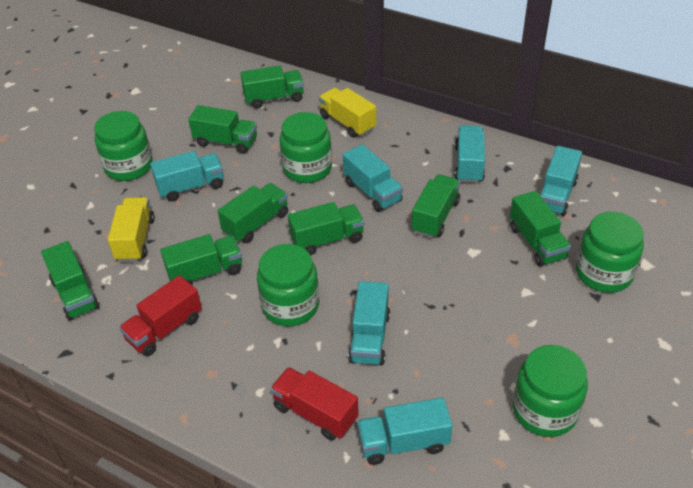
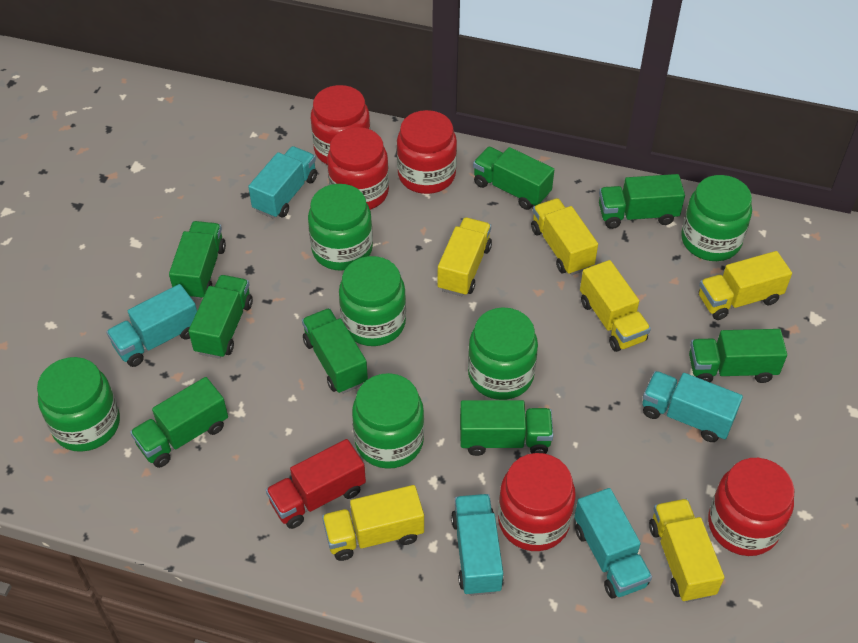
green jar: [94,111,153,181] [257,244,319,326] [280,112,332,183] [513,345,588,437] [576,212,644,293] = 5 -> [37,357,120,452] [308,184,373,271] [339,256,406,346] [352,373,424,469] [468,307,538,400] [681,175,752,261] = 6
red jar: none = 0 -> [311,85,371,165] [327,127,389,210] [397,110,457,194] [498,453,576,551] [708,458,795,556] = 5
red truck: [119,275,202,356] [270,367,359,441] = 2 -> [266,439,366,529] = 1
turquoise truck: [150,151,224,201] [343,144,403,212] [348,281,390,366] [357,398,452,465] [454,125,485,183] [540,146,582,216] = 6 -> [106,284,197,367] [248,146,317,219] [451,494,503,596] [574,488,652,598] [642,371,743,442] = 5
yellow truck: [108,197,155,262] [319,88,376,138] = 2 -> [322,485,424,561] [437,217,492,296] [531,198,598,275] [580,260,651,352] [649,499,725,602] [699,251,792,320] = 6

